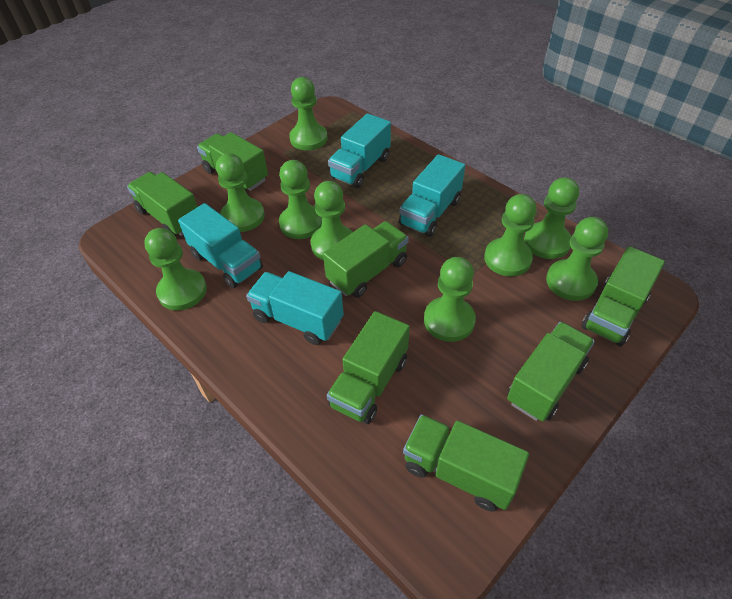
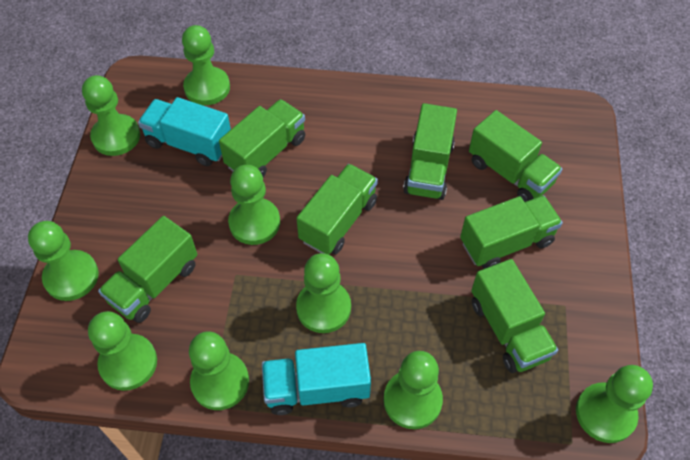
turquoise truck: [178,203,263,288] [246,271,344,345] [328,113,391,188] [399,154,465,237] = 4 -> [138,97,231,166] [262,343,371,415] = 2

